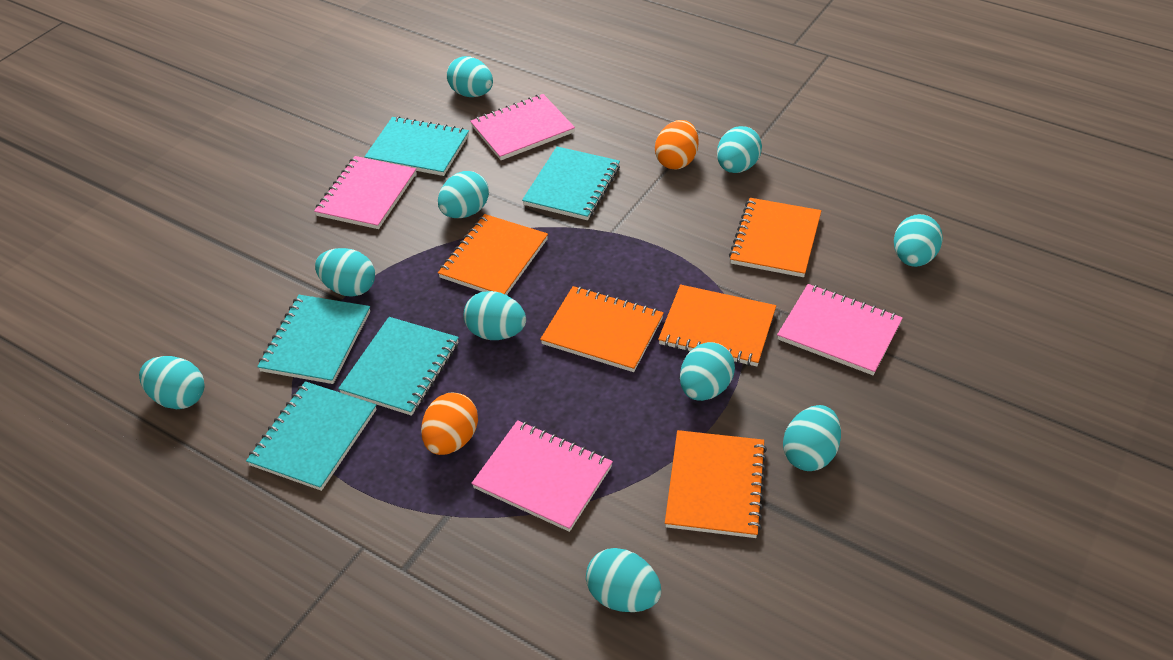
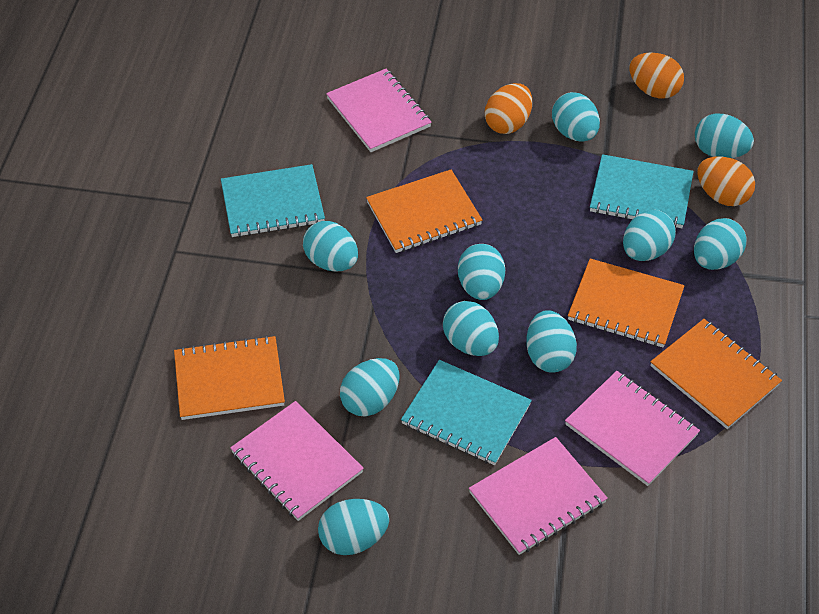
orange egg: [421,393,478,455] [655,120,699,169] = 2 -> [485,83,532,134] [629,52,684,99] [697,157,755,206] = 3
orange notebook: [438,214,548,295] [540,286,664,372] [658,284,776,366] [665,430,767,538] [729,198,821,277] = 5 -> [174,335,285,420] [366,170,482,253] [568,258,685,348] [650,319,782,429] = 4
turquoise notebook: [246,381,377,491] [257,295,370,384] [338,317,459,416] [364,116,469,176] [522,146,620,220] = 5 -> [221,164,325,237] [401,360,532,465] [590,154,694,228] = 3

